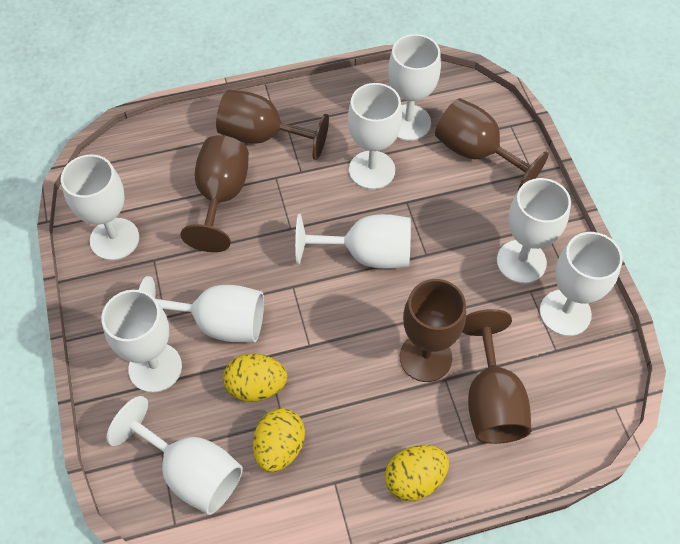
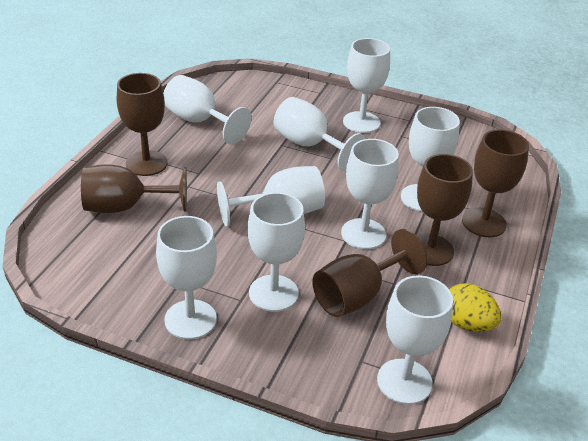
yellow egg: [223,354,287,402] [253,408,305,472] [385,445,449,501] = 3 -> [449,283,501,332] = 1

